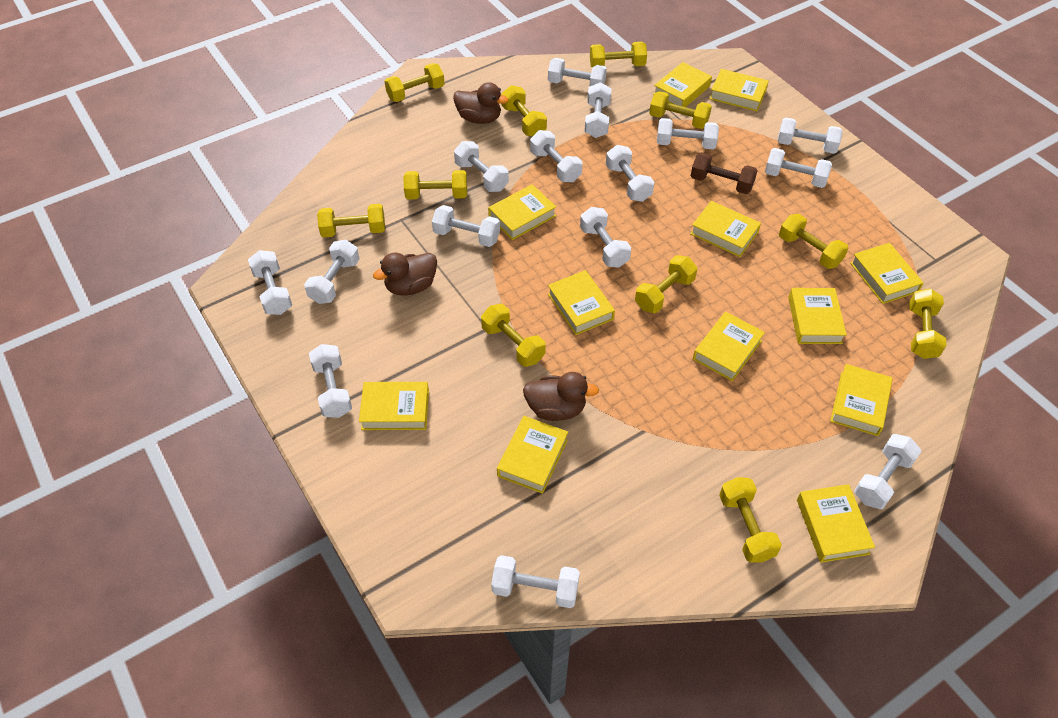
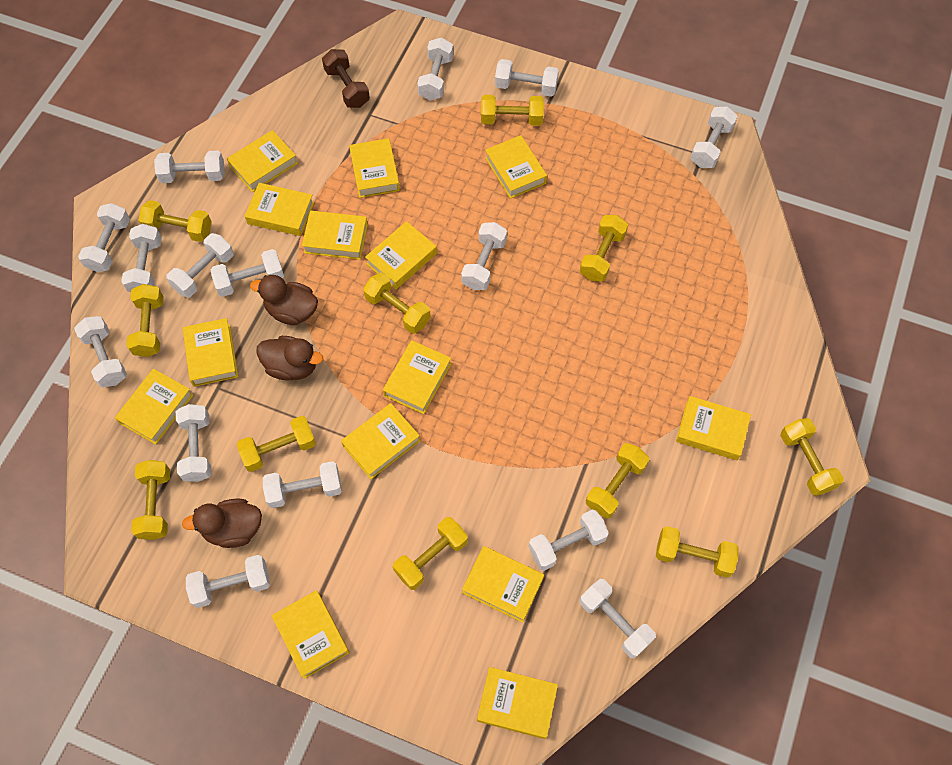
yellow book: [359,382,429,430] [488,184,556,240] [497,416,568,494] [548,270,615,335] [653,62,712,107] [690,201,761,257] [693,312,765,381] [710,69,769,111] [788,288,847,344] [797,484,875,563] [830,364,893,436] [850,243,923,304] = 12 -> [115,369,193,445] [183,318,238,387] [227,130,298,192] [245,183,314,236] [271,590,349,679] [302,211,368,260] [341,403,420,479] [349,138,400,198] [365,221,437,289] [383,340,451,414] [462,546,544,623] [477,667,558,739] [485,135,547,199] [676,396,751,460] = 14

